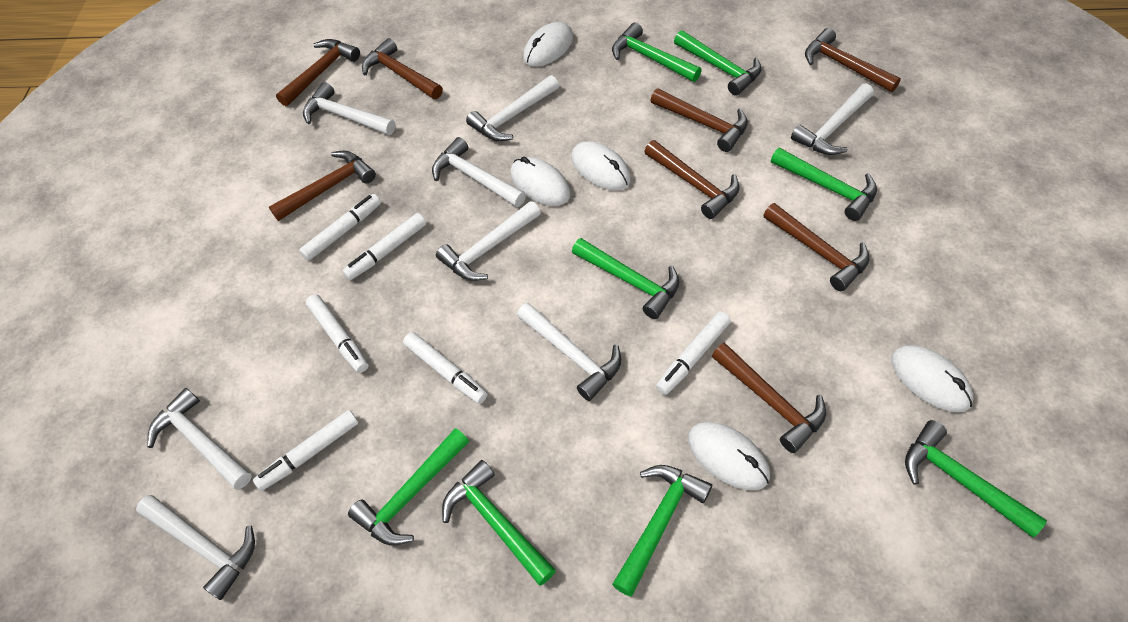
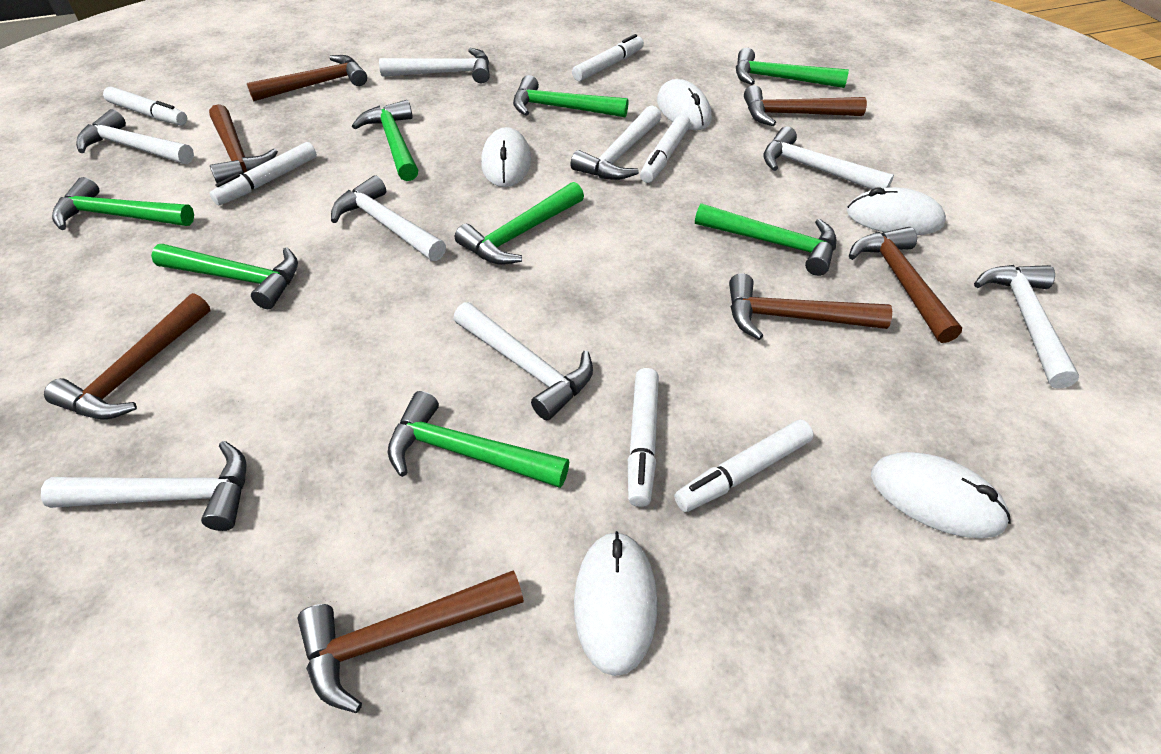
brown hammer: [269,151,376,221] [276,39,360,106] [362,38,443,99] [644,140,739,219] [651,88,748,152] [712,343,826,453] [764,203,870,291] [805,28,901,92] = 8 -> [44,293,210,420] [209,104,278,183] [247,55,367,101] [297,570,524,713] [729,273,892,340] [744,85,867,126] [849,227,962,343] = 7

